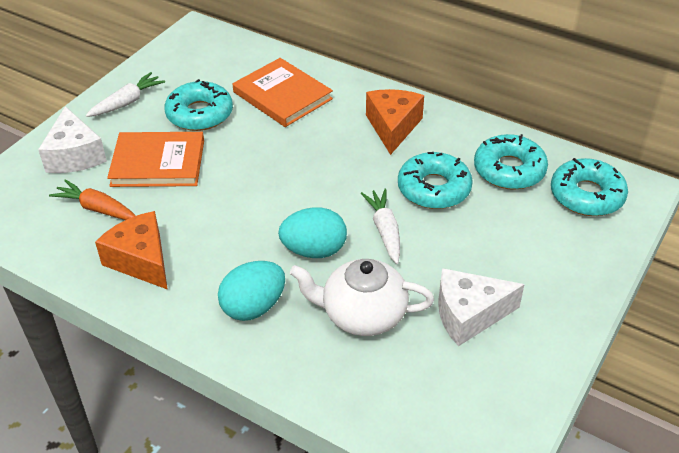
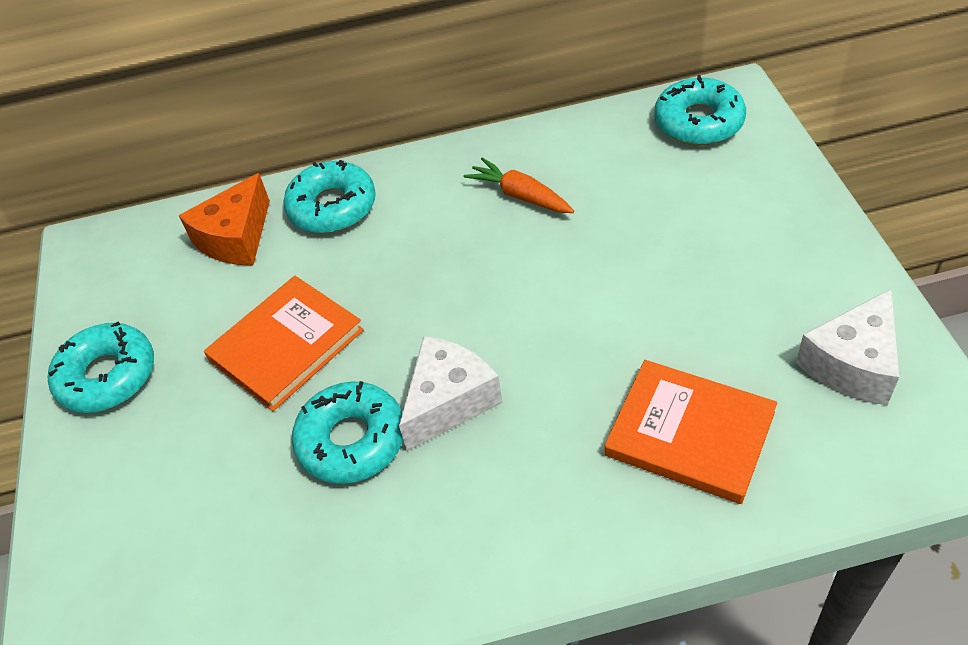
orange cheese: [95,211,168,290] [366,89,424,155] = 2 -> [179,173,270,265] = 1
turquoise egg: [218,261,285,321] [278,207,347,258] = 2 -> none = 0
white carrot: [86,72,165,117] [360,189,400,264] = 2 -> none = 0
white teapot: [290,259,434,336] = 1 -> none = 0

